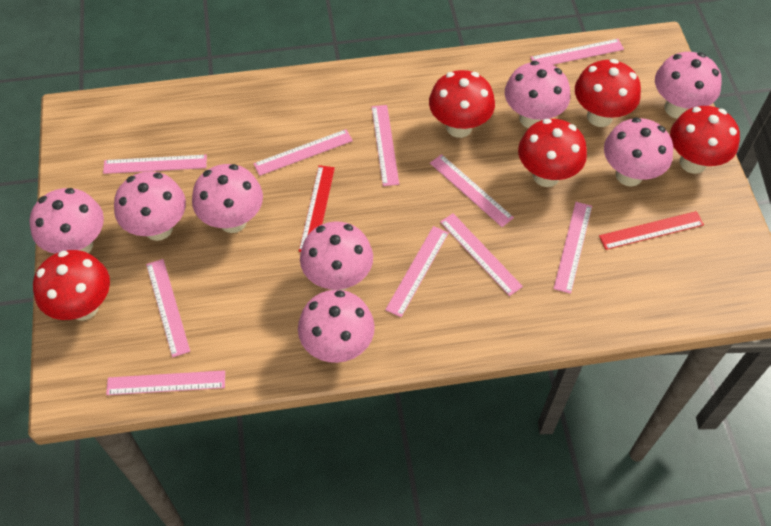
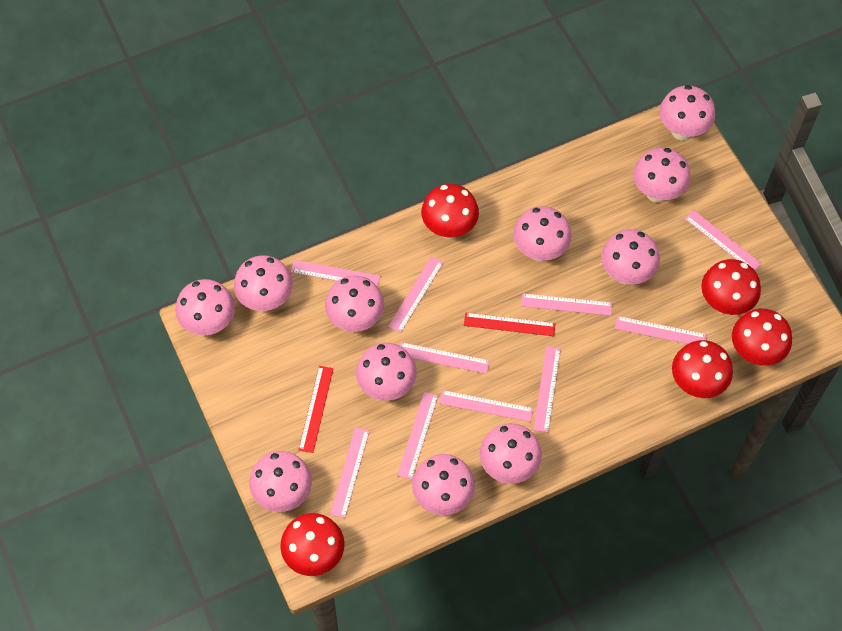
pink mushroom: [30,188,104,254] [114,171,186,241] [192,164,263,233] [298,290,375,363] [300,222,373,290] [505,61,570,128] [604,117,673,187] [655,52,722,119] = 8 -> [175,279,235,336] [234,255,293,311] [249,451,312,512] [325,276,384,332] [356,343,417,401] [412,454,475,515] [479,423,542,484] [513,206,572,261] [601,229,660,285] [633,148,690,203] [659,85,715,141] = 11

